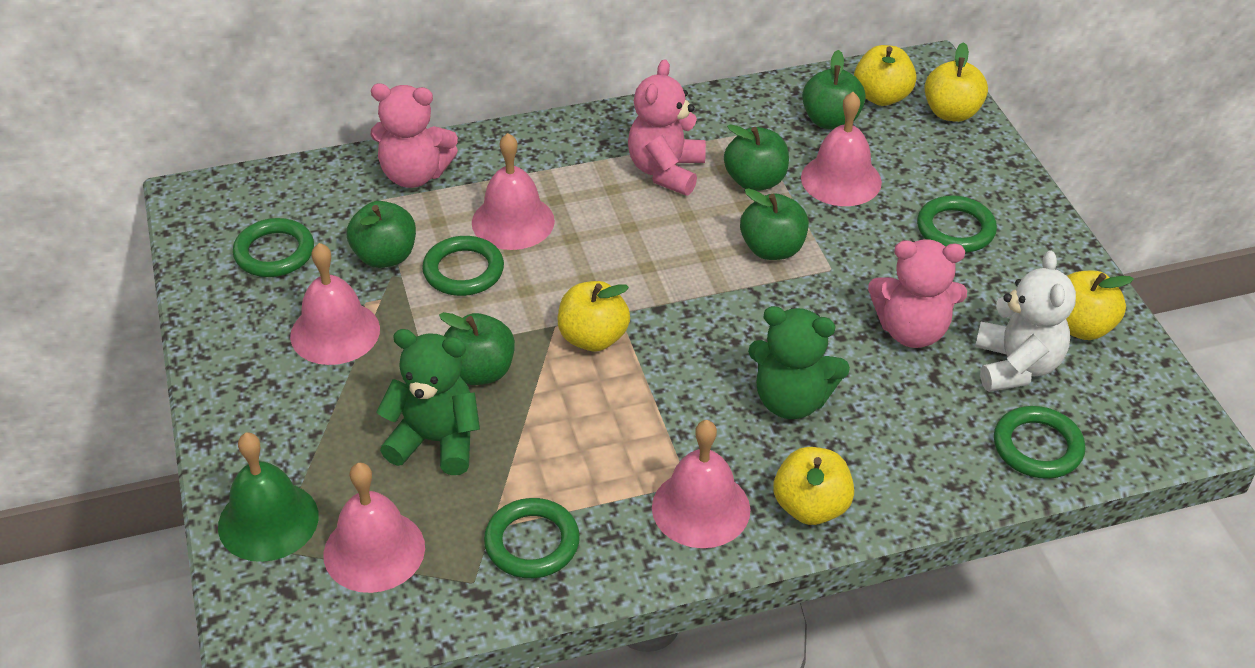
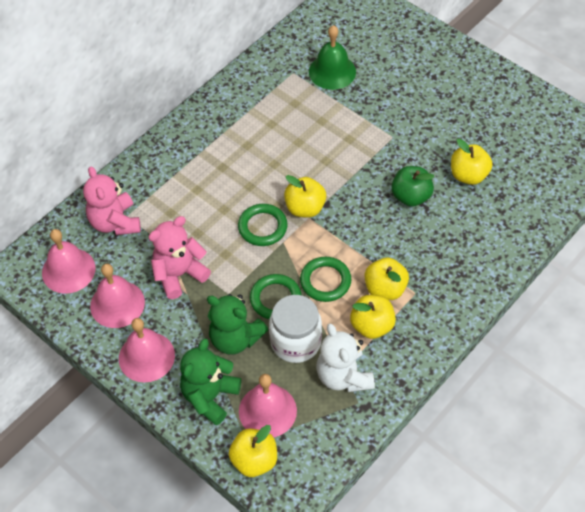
green apple: [346,201,416,268] [439,312,515,385] [724,124,789,191] [740,188,809,260] [802,50,866,130] = 5 -> [391,166,434,207] = 1
green ring: [233,218,314,277] [422,236,504,296] [484,498,580,578] [917,195,997,253] [994,406,1085,479] = 5 -> [238,204,288,246] [250,274,301,319] [300,257,351,302] = 3
pink bell: [290,243,380,365] [324,463,425,593] [472,133,555,250] [652,420,750,548] [801,92,882,206] = 5 -> [42,229,96,294] [90,264,145,328] [119,318,175,382] [239,374,297,438] = 4
pink teddy bear: [371,83,458,188] [628,59,706,195] [868,239,967,348] = 3 -> [83,166,141,235] [149,216,211,299] = 2
white jar: none = 0 -> [269,295,322,363] = 1

